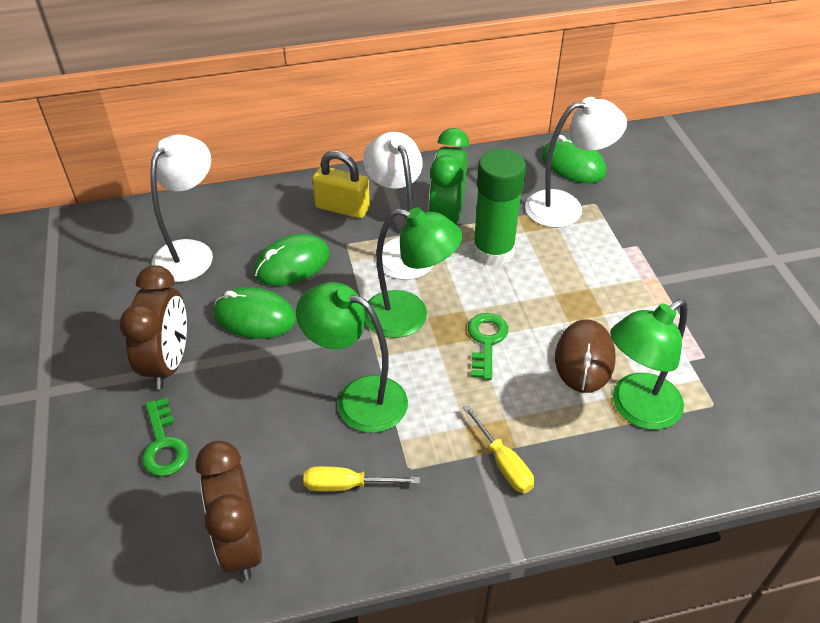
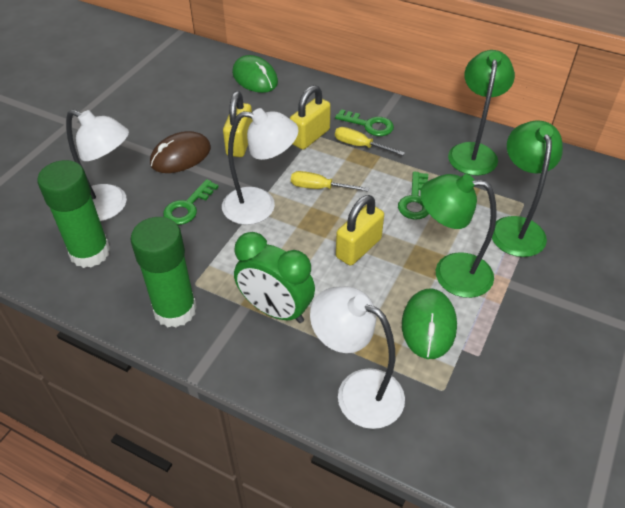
brown clock: [119,265,187,390] [195,441,262,580] = 2 -> none = 0
green glue stick: [472,149,526,266] = 1 -> [37,160,110,268] [131,217,197,328] = 2
green key: [142,398,189,476] [468,313,508,380] = 2 -> [163,179,219,225] [335,109,394,136] [398,172,429,219] = 3
green mouse: [214,287,296,339] [254,234,330,286] [541,135,606,183] = 3 -> [232,55,278,93] [402,289,457,359] = 2
yellow padlock: [312,151,370,218] = 1 -> [223,91,253,157] [290,85,331,150] [336,195,384,266] = 3

